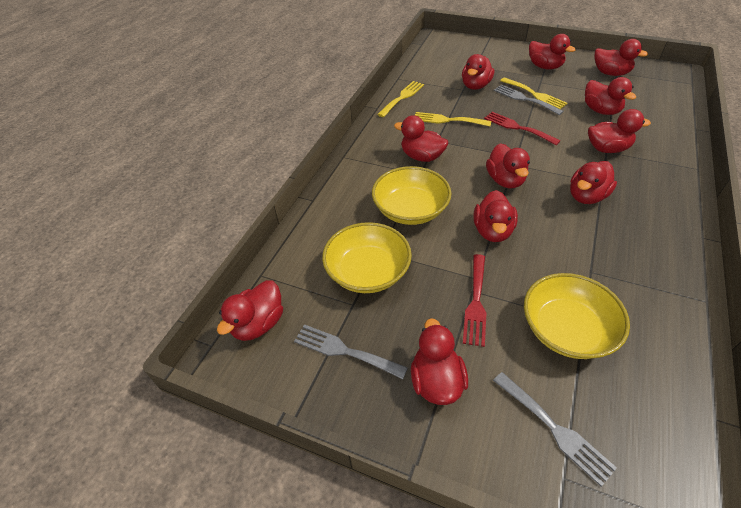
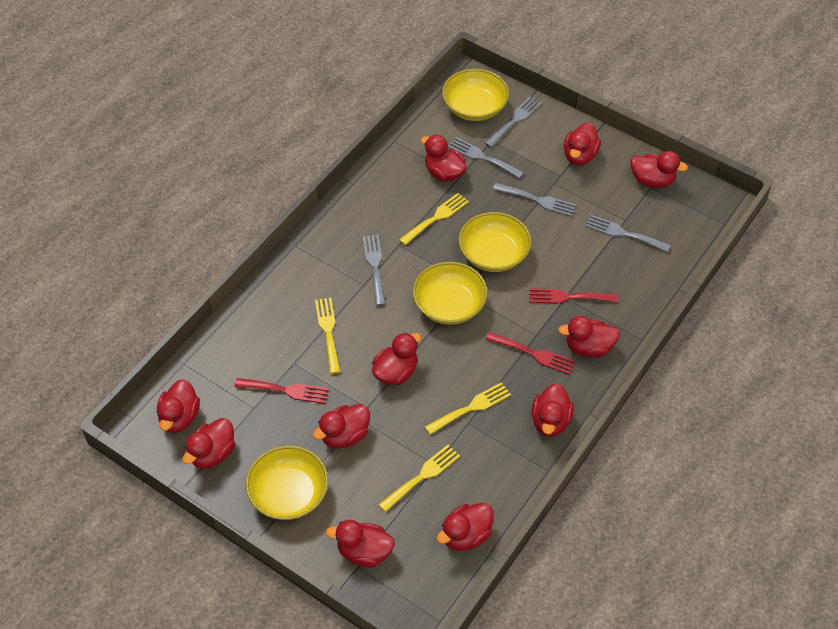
grey fork: [294,324,408,379] [493,372,617,487] [494,85,564,115] = 3 -> [363,235,386,306] [448,137,524,179] [485,96,542,148] [493,183,576,217] [585,215,671,252] = 5
red fork: [463,254,486,347] [484,112,561,145] = 2 -> [235,378,329,404] [486,332,575,375] [529,288,618,304] = 3
yellow bowl: [322,222,412,293] [372,166,452,225] [524,273,630,359] = 3 -> [246,446,328,520] [413,262,488,325] [442,69,509,121] [458,212,531,272] = 4
yellow fork: [377,81,424,117] [415,112,491,126] [500,77,567,109] = 3 -> [315,298,340,374] [378,445,460,512] [399,193,469,245] [425,382,511,435] = 4

